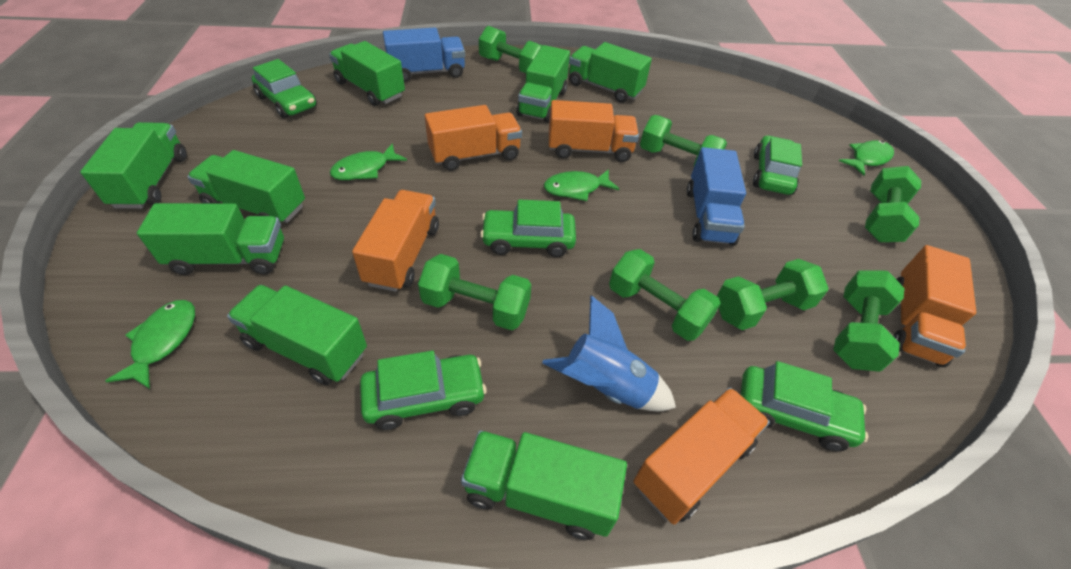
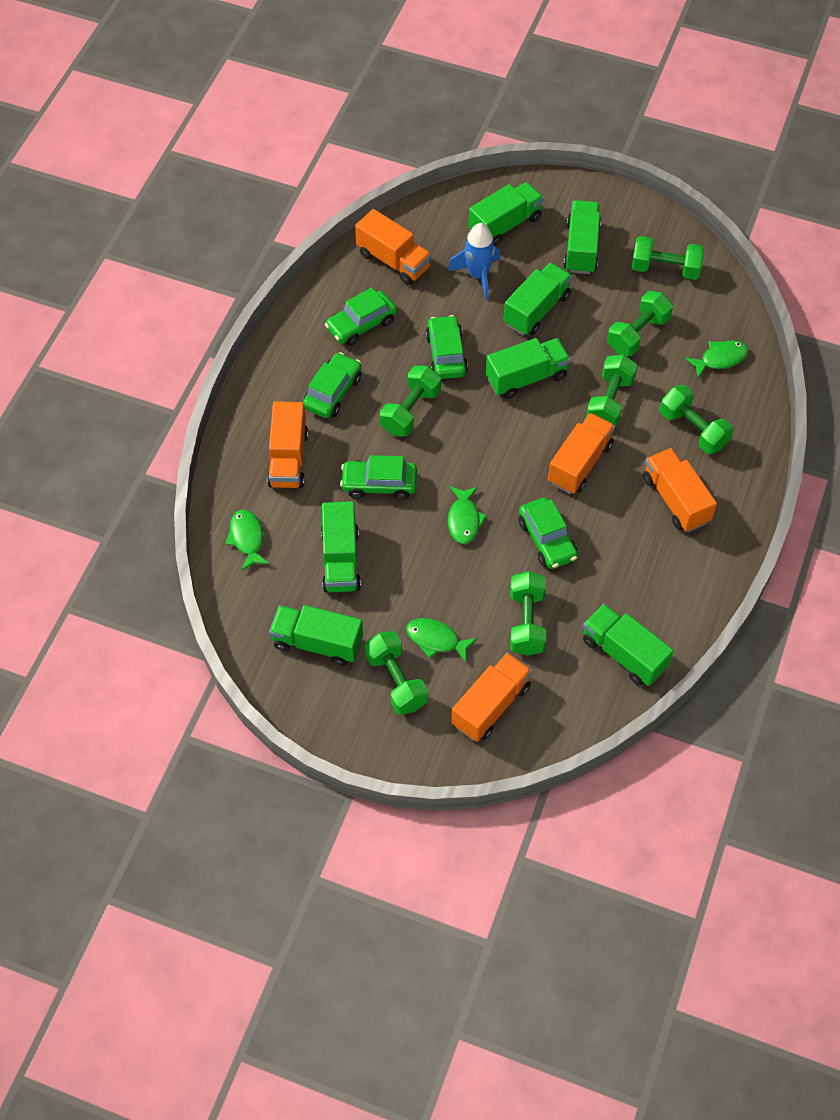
blue truck: [383,28,465,82] [687,147,746,246] = 2 -> none = 0
green truck: [80,122,187,209] [137,203,284,275] [187,150,305,223] [227,285,367,385] [329,41,405,106] [461,430,627,540] [516,45,570,123] [569,42,652,103] = 8 -> [269,605,363,666] [321,501,361,592] [468,182,544,246] [486,338,570,399] [504,263,572,335] [564,200,601,274] [583,604,674,686] = 7

